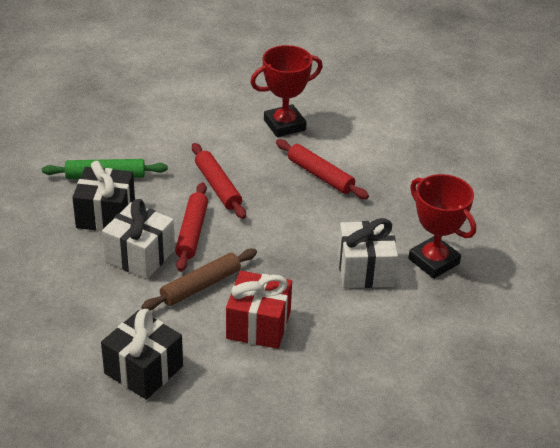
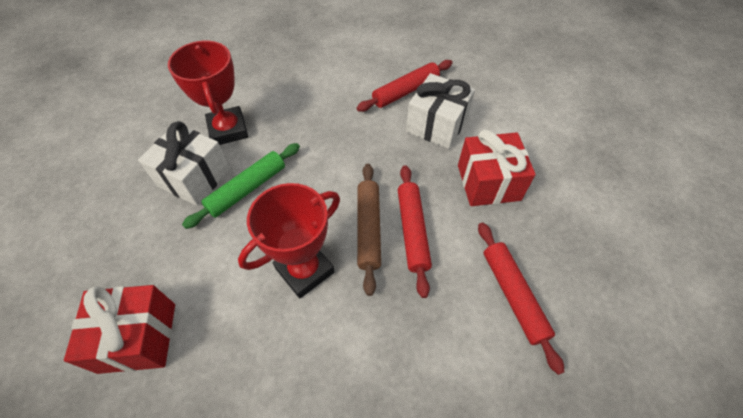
black gift: [72,161,135,231] [101,309,183,400] = 2 -> none = 0
red gift: [226,271,292,349] = 1 -> [64,285,175,374] [458,129,536,206] = 2

